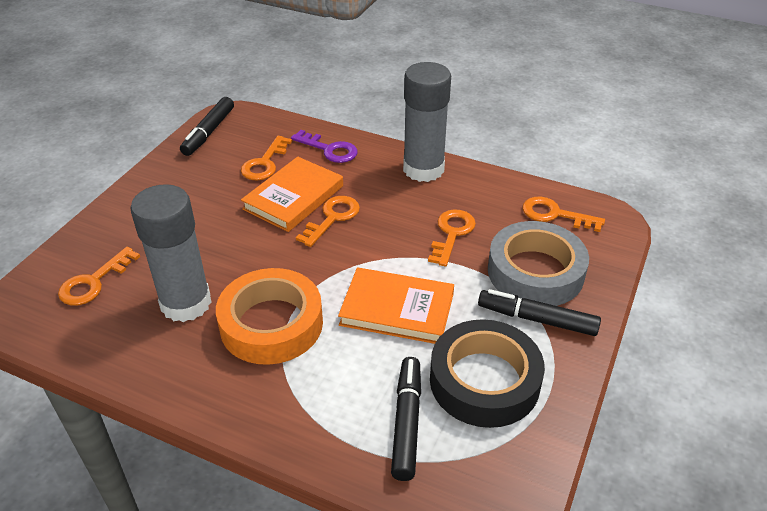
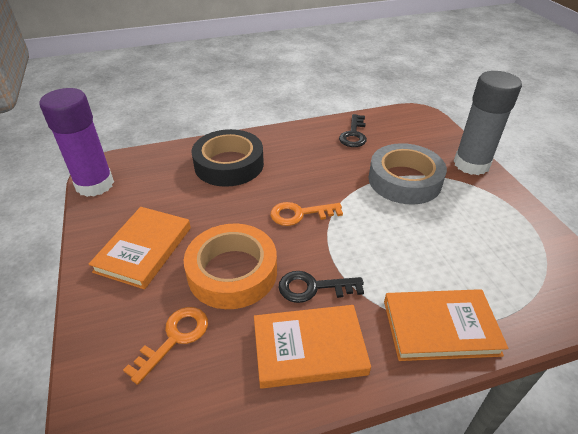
black key: none = 0 -> [279,271,364,303] [339,114,367,147] = 2
black marker: [180,97,234,156] [391,357,421,481] [478,289,601,336] = 3 -> none = 0
grey glue stick: [130,184,212,322] [403,62,451,182] = 2 -> [454,71,522,175] = 1
orange book: [241,157,343,232] [338,267,454,344] = 2 -> [88,207,191,289] [254,305,371,389] [384,289,508,361] = 3
orange key: [58,247,140,305] [241,136,292,181] [296,196,360,247] [428,210,476,266] [523,197,605,232] = 5 -> [123,307,208,385] [270,202,343,226] = 2
purple glue stick: none = 0 -> [39,88,114,197] = 1
purple key: [291,130,358,163] = 1 -> none = 0

